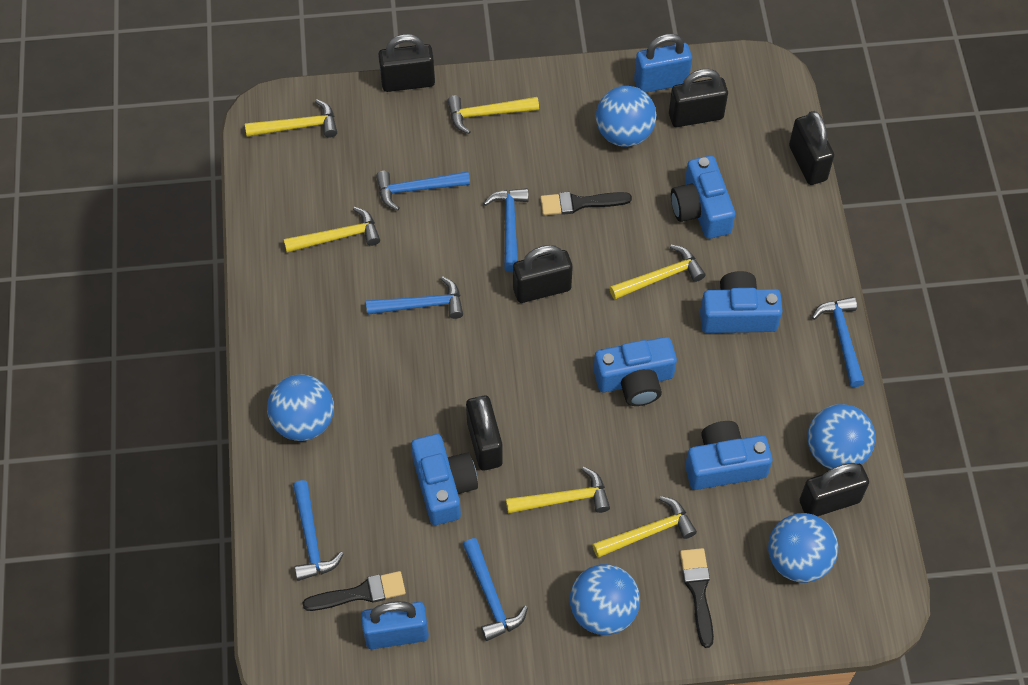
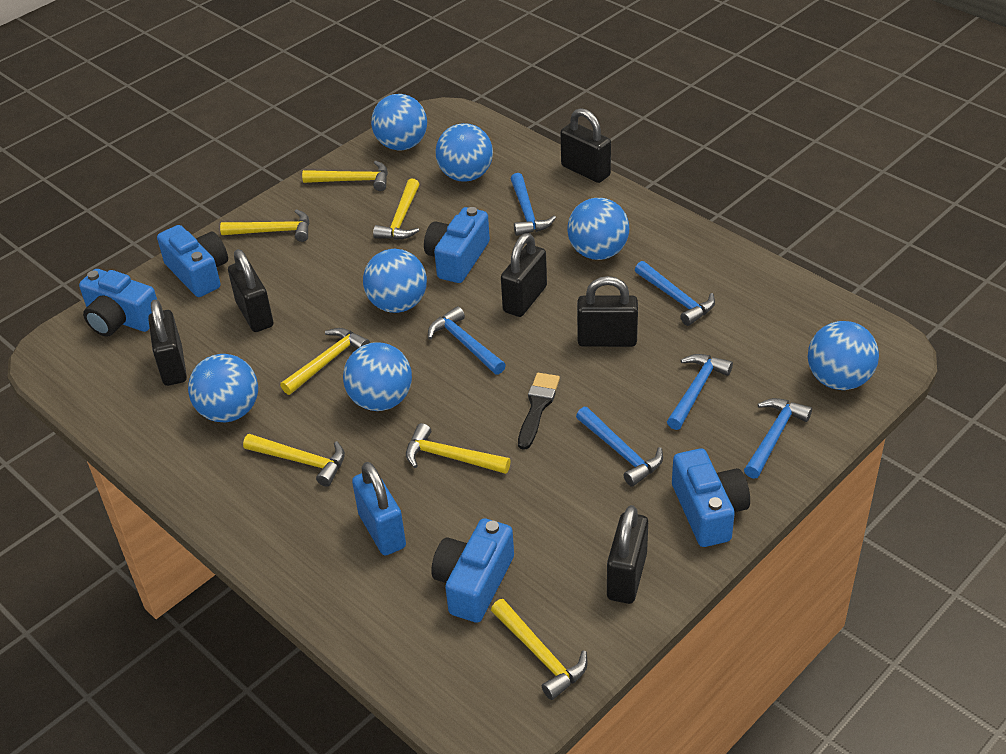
black brush: [303,571,406,611] [540,192,632,215] [680,548,714,648] = 3 -> [518,373,560,450] = 1
blue ball: [267,374,334,441] [570,564,640,635] [596,86,657,147] [768,513,838,583] [808,404,875,469] = 5 -> [188,354,258,423] [343,342,412,411] [363,249,427,313] [371,94,427,150] [435,123,493,182] [567,198,629,260] [808,321,879,390] = 7
blue padlock: [361,601,429,649] [634,34,692,93] = 2 -> [352,462,406,556] = 1
yellow hammer: [245,99,337,138] [284,207,380,253] [447,96,539,134] [506,467,610,514] [592,496,697,558] [609,245,706,300] = 6 -> [220,209,310,242] [243,434,345,487] [280,328,370,395] [302,161,388,191] [373,179,419,240] [406,423,511,474] [491,599,588,700] = 7

